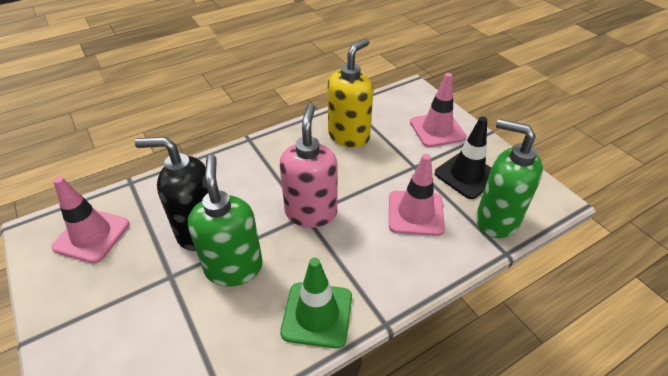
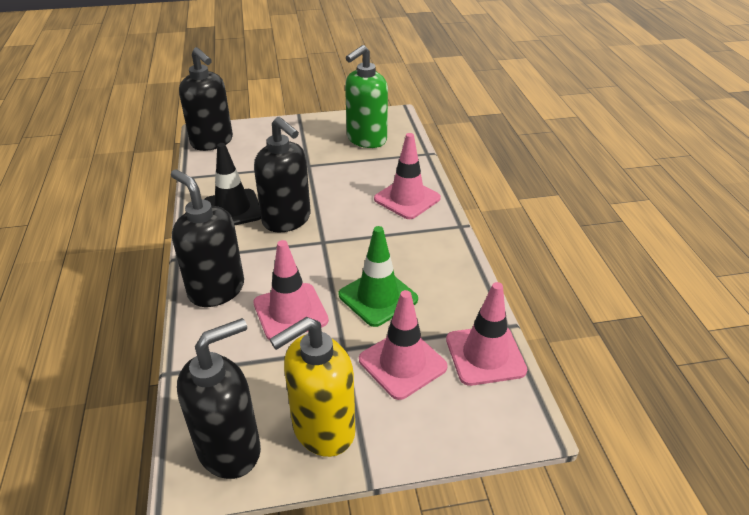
black soap dispenser: [135,137,208,251] = 1 -> [171,169,244,307] [177,318,261,479] [179,47,233,151] [254,117,311,233] = 4
green soap dispenser: [188,154,263,287] [476,119,543,238] = 2 -> [345,45,388,148] = 1
pink soap dispenser: [280,104,338,228] = 1 -> none = 0
pink traffic cone: [51,177,129,263] [389,154,445,236] [410,73,466,147] = 3 -> [253,240,329,340] [359,290,448,400] [374,133,441,219] [446,282,527,386] = 4

